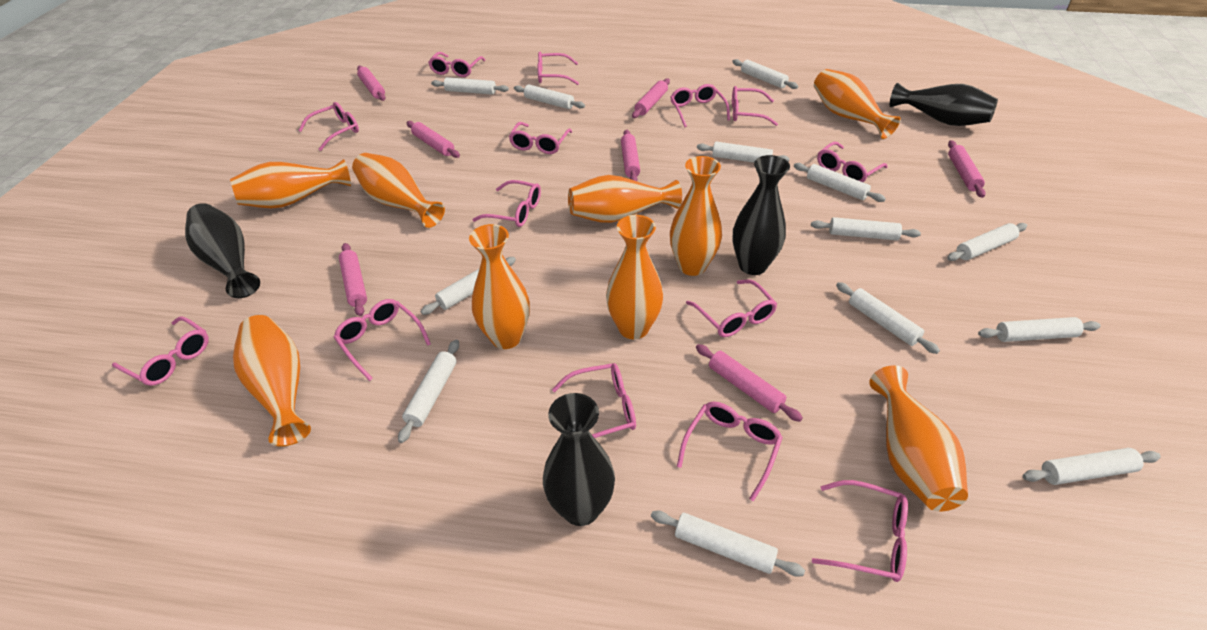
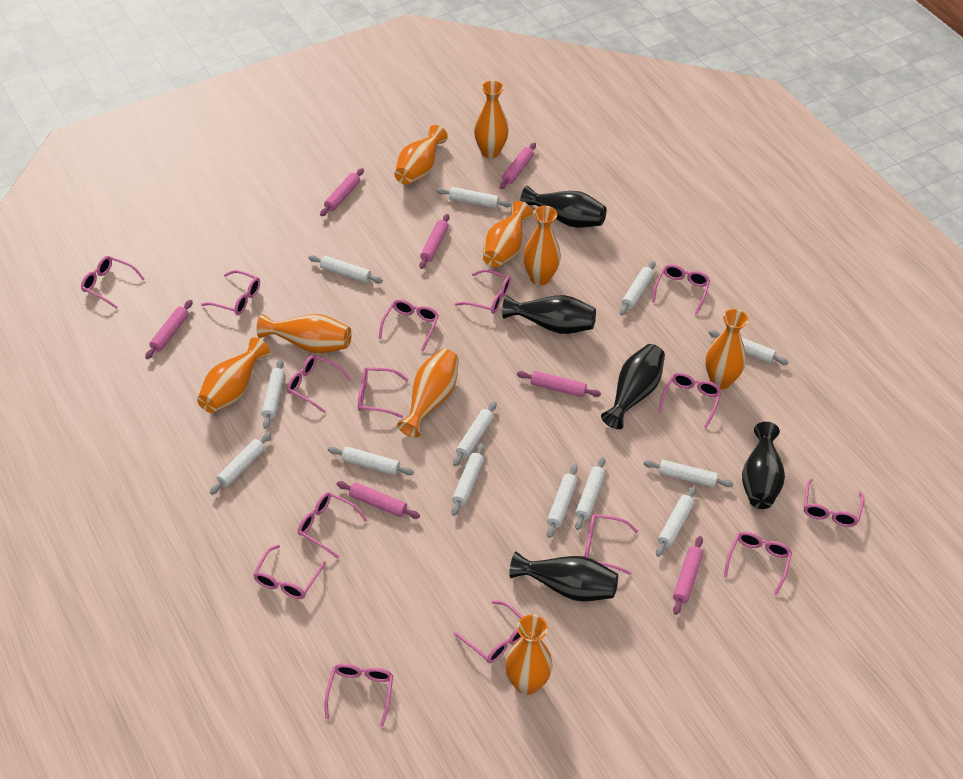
black vase: [185,203,260,298] [543,393,615,526] [733,155,790,275] [890,83,998,126] = 4 -> [502,295,596,334] [509,552,618,602] [520,186,607,228] [601,344,665,429] [742,422,785,509] = 5
pink glasses: [112,317,209,386] [298,102,359,151] [334,299,431,381] [428,52,485,77] [472,180,541,227] [509,122,572,154] [538,52,579,85] [552,363,636,438] [670,84,730,127] [677,402,783,501] [686,279,777,337] [732,86,778,126] [812,480,908,582] [817,142,888,182] = 14 -> [81,256,144,309] [201,270,260,315] [253,545,326,599] [287,355,351,413] [298,492,368,559] [325,663,393,727] [358,367,409,418] [379,299,439,351] [454,601,522,663] [455,269,511,314] [584,514,638,575] [652,264,710,315] [659,373,722,429] [724,532,792,595] [804,479,864,527] = 15

